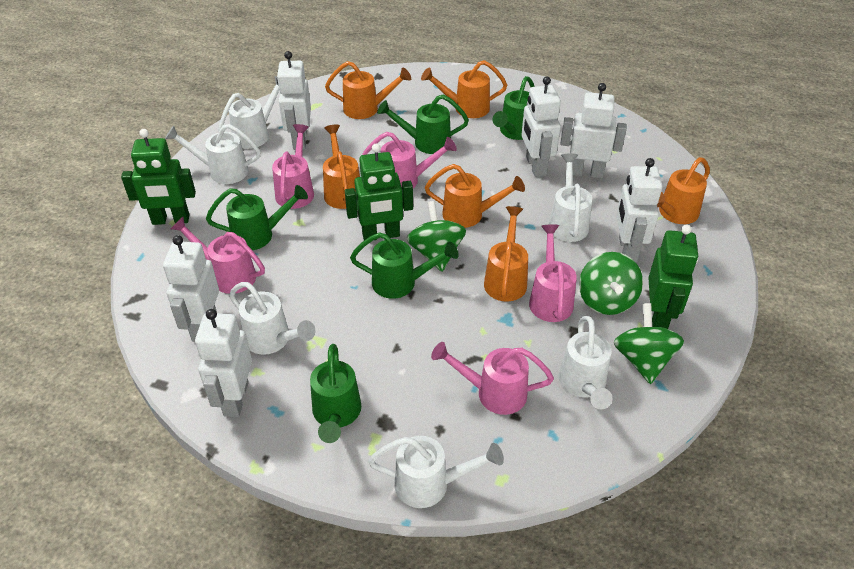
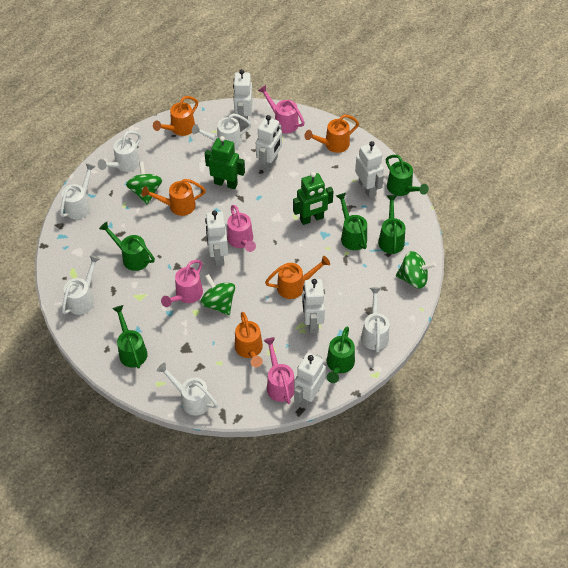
green robot: [121,129,196,225] [345,144,413,240] [648,225,698,329] = 3 -> [205,136,245,189] [293,172,333,225] = 2
green watering can: [206,185,308,250] [310,344,361,443] [350,232,459,299] [377,94,469,154] [492,76,535,140] = 5 -> [99,222,155,271] [112,305,148,369] [327,326,355,383] [336,193,367,250] [378,195,405,254] [386,155,429,196] = 6
orange watering can: [323,125,360,209] [325,61,411,119] [421,60,507,118] [425,164,525,228] [484,206,528,302] [657,157,710,224] = 6 -> [141,179,206,216] [153,96,198,136] [235,312,263,367] [265,256,330,299] [304,114,359,153] = 5
pink watering can: [171,217,265,294] [272,124,314,209] [362,132,457,188] [431,342,554,415] [529,225,577,322] = 5 -> [161,260,203,307] [227,205,256,252] [258,85,305,133] [263,337,295,404] = 4

